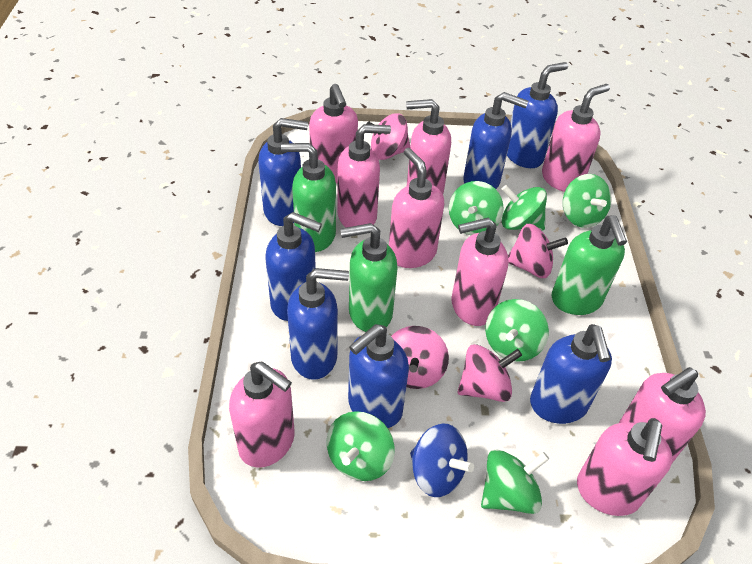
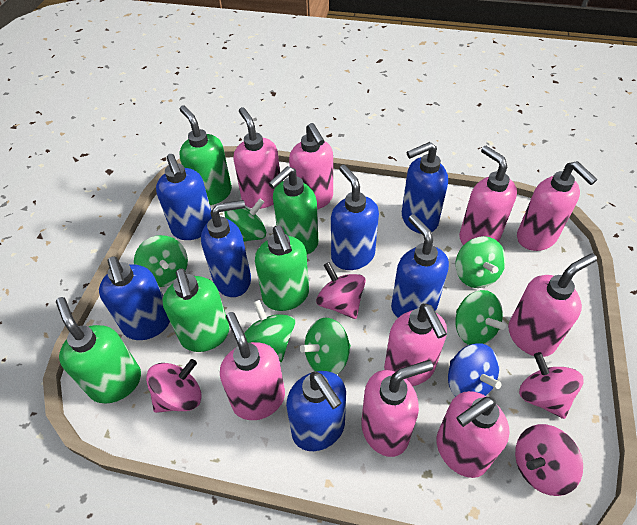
green soap dispenser: [281,143,336,252] [340,223,397,332] [551,215,627,315] = 3 -> [56,297,141,404] [163,268,229,352] [180,105,232,205] [255,226,309,311] [269,166,318,254] = 5

